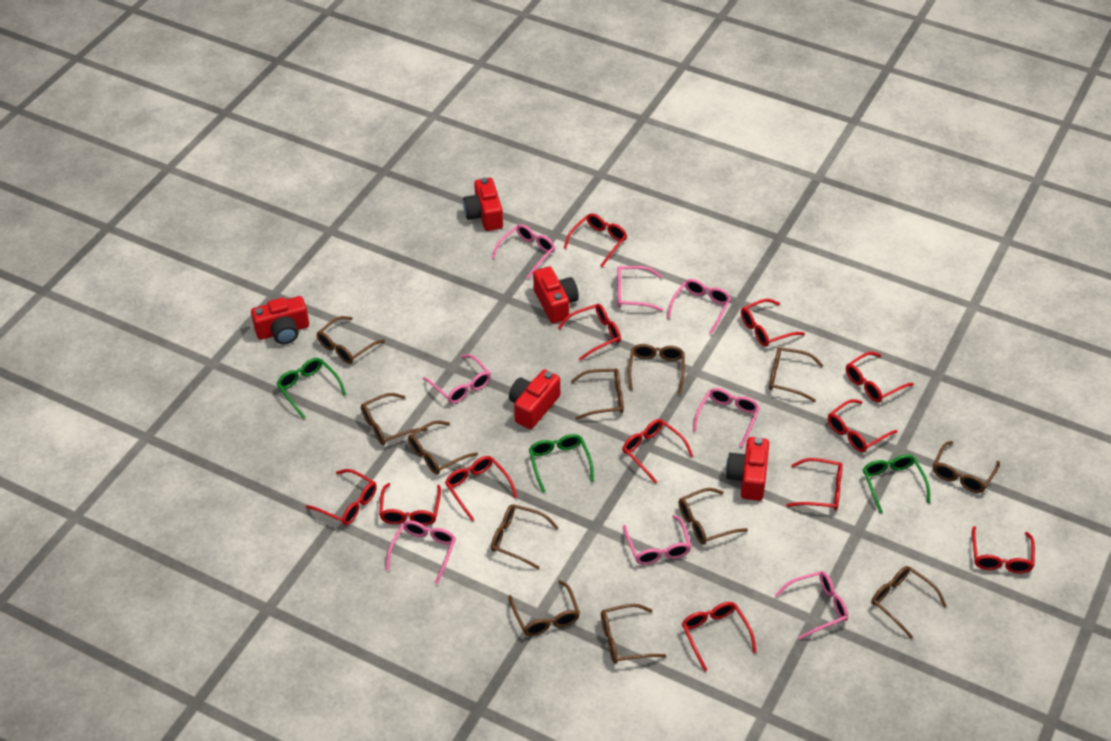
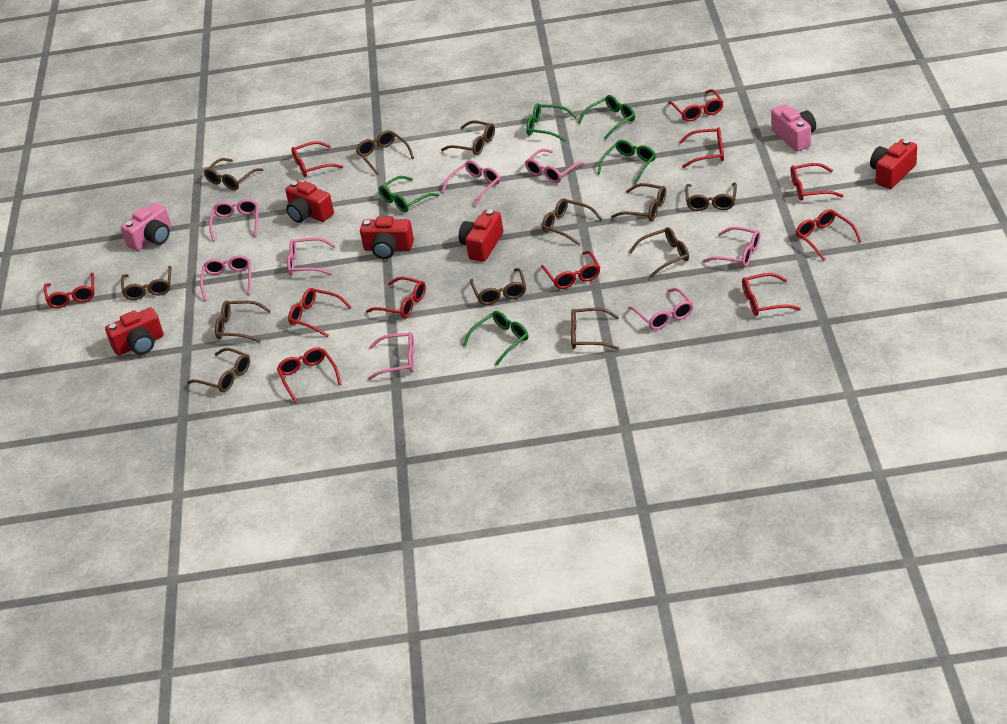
green glasses: [276,358,347,419] [529,434,594,493] [863,454,930,513] = 3 -> [379,176,439,212] [463,311,529,366] [526,103,577,141] [578,95,635,139] [597,140,656,185] = 5
pink camera: none = 0 -> [121,203,171,251] [771,105,816,152] = 2
red glasses: [306,469,377,525] [379,483,441,526] [445,456,517,521] [558,304,621,361] [564,213,627,267] [622,419,693,484] [682,602,757,672] [741,299,805,347] [786,458,843,510] [828,399,898,452] [846,352,914,402] [972,526,1035,574] = 12 -> [44,272,95,308] [277,347,342,403] [288,288,352,337] [291,141,343,177] [366,277,426,318] [541,251,600,289] [668,89,723,122] [679,127,724,168] [742,273,801,316] [791,163,844,201] [796,209,862,261] = 11

